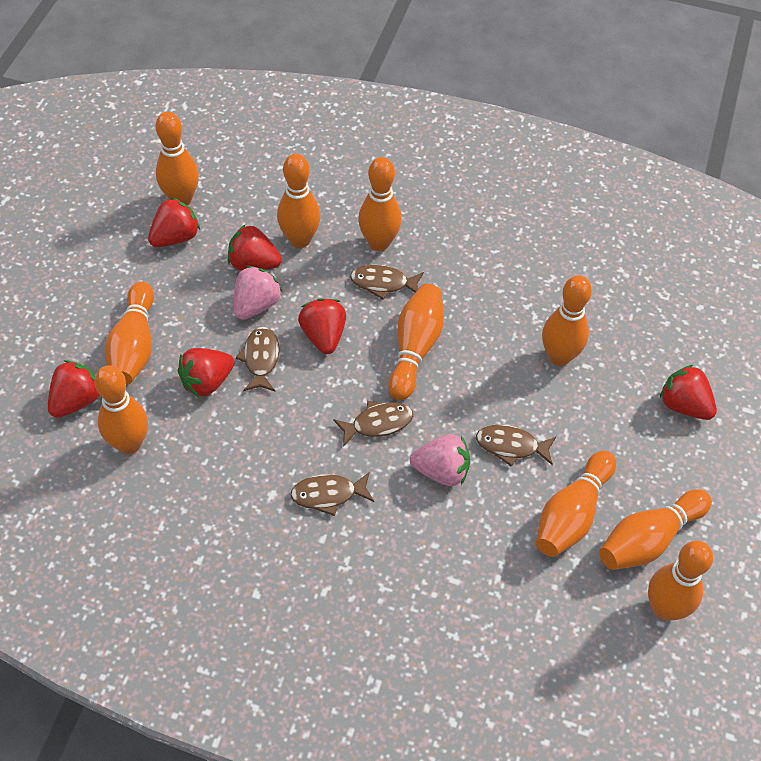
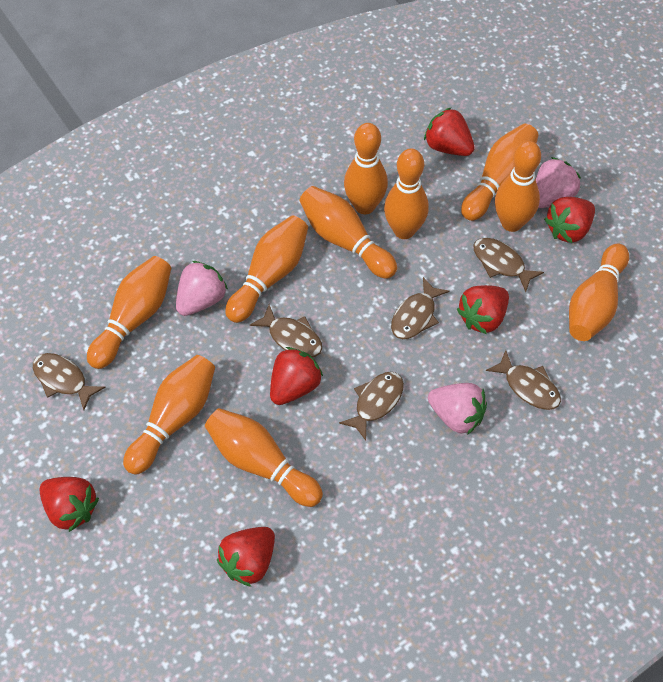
brown fish: [236,327,279,391] [291,472,374,516] [333,401,413,447] [350,264,424,300] [476,425,556,467] = 5 -> [33,353,106,410] [250,304,322,357] [339,372,404,441] [391,277,449,339] [473,238,544,292] [486,350,561,410] = 6
pink strawberry: [234,266,282,320] [410,434,470,486] = 2 -> [176,261,228,316] [428,383,487,435] [536,157,581,208] = 3

